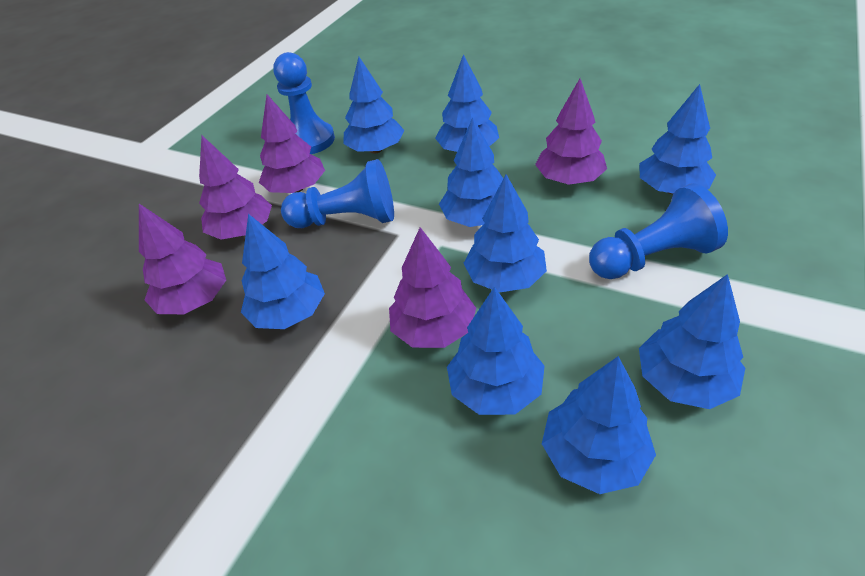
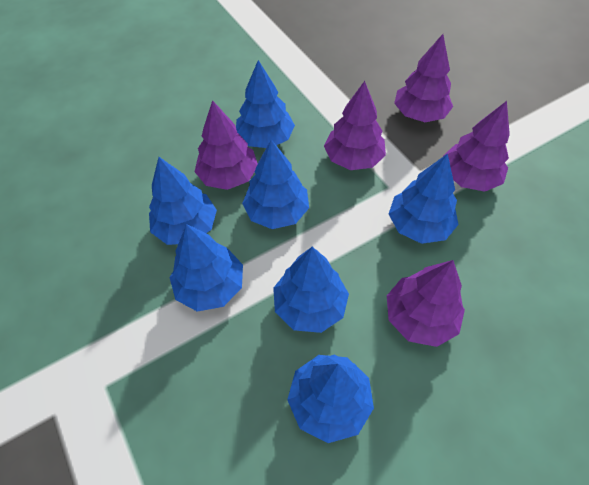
blue pawn: [273,52,335,154] [281,159,394,228] [589,183,728,279] = 3 -> none = 0
blue tree: [241,214,325,329] [343,57,405,154] [435,54,499,152] [439,117,503,227] [447,286,545,415] [463,174,547,293] [542,356,656,494] [639,84,716,194] [639,274,745,409] = 9 -> [149,157,217,245] [170,224,243,312] [236,60,295,148] [242,140,309,229] [273,247,349,333] [287,355,374,443] [389,154,459,244] = 7

